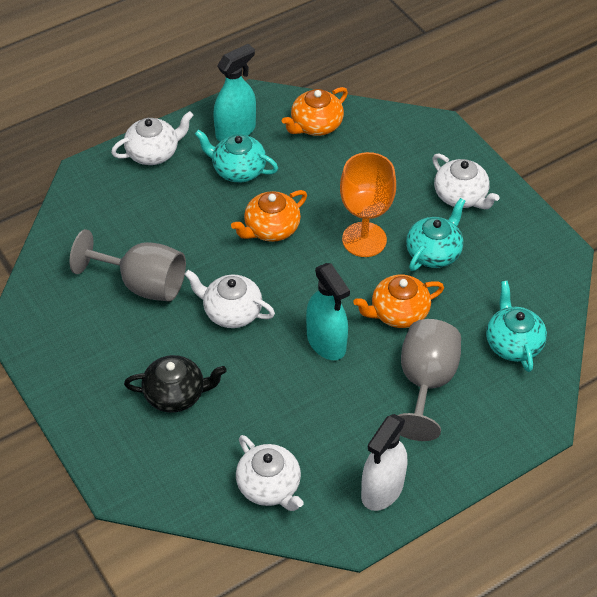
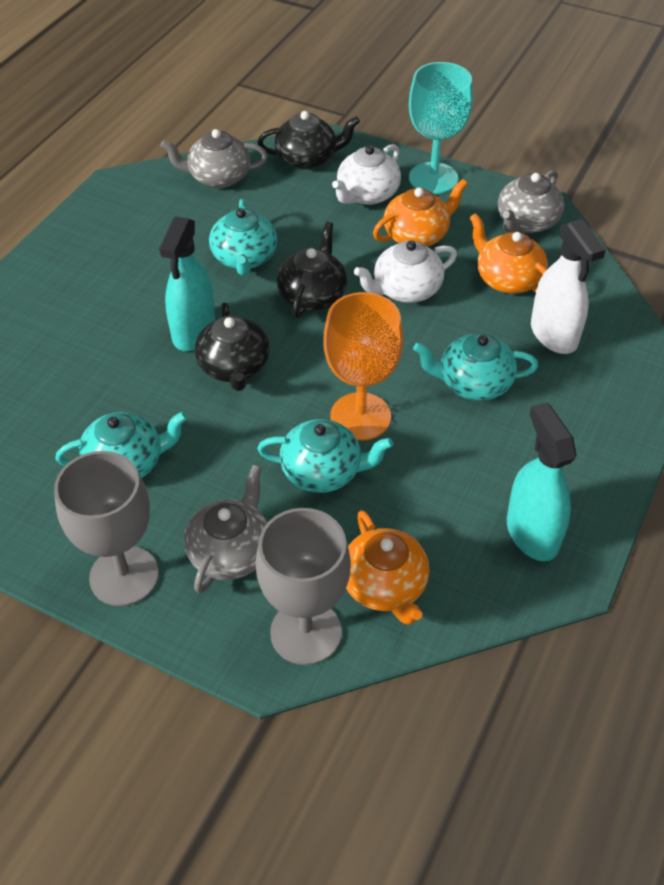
black teapot: [124,355,227,413] = 1 -> [195,302,270,391] [257,111,360,169] [277,222,347,318] = 3
grey teapot: none = 0 -> [161,129,268,188] [184,465,268,594] [498,170,564,233] = 3
turquoise goblet: none = 0 -> [409,62,473,194] = 1
turquoise teapot: [195,130,278,183] [406,198,465,271] [486,281,547,372] = 3 -> [56,412,187,478] [209,199,277,276] [257,419,393,493] [413,333,538,401] = 4
white teapot: [111,111,194,165] [184,270,275,328] [236,435,304,511] [432,154,499,209] = 4 -> [332,144,401,205] [354,240,457,303] = 2

